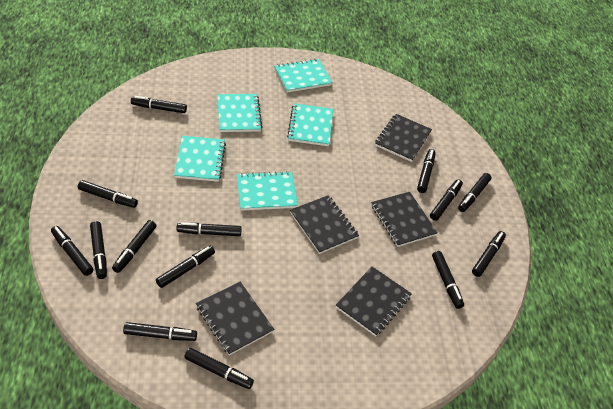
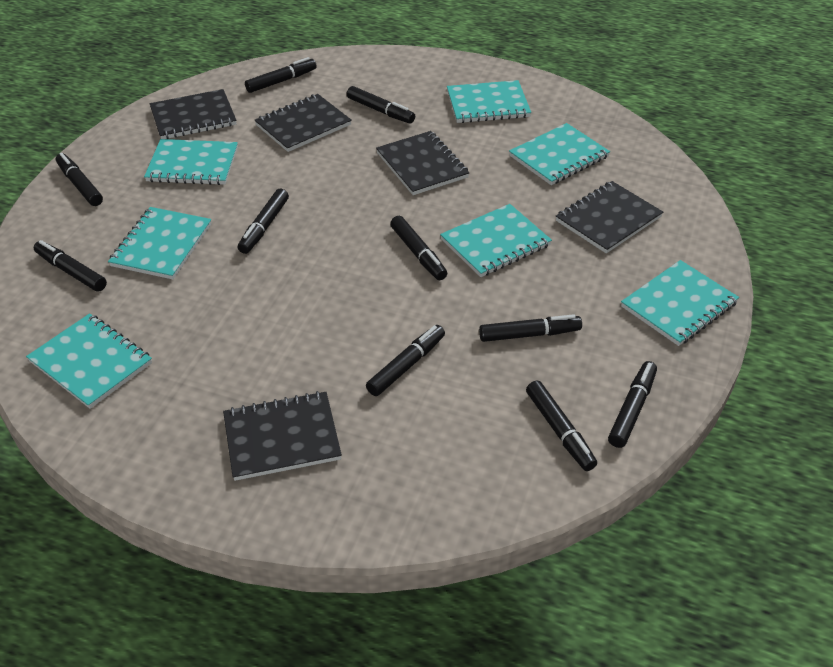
black marker: [51,226,93,276] [78,180,138,208] [90,221,107,279] [112,220,157,273] [123,322,197,341] [131,96,187,113] [156,246,215,288] [177,222,242,236] [184,348,254,389] [417,149,436,193] [430,179,463,221] [432,251,464,309] [458,173,492,212] [472,231,506,277] = 14 -> [34,240,107,292] [56,153,103,206] [238,189,289,254] [245,57,317,93] [347,86,415,124] [366,325,445,396] [390,216,447,280] [479,314,582,342] [526,381,597,471] [608,361,657,448] = 10
turquoise notebook: [174,136,226,182] [217,94,262,132] [237,171,298,211] [274,59,332,92] [287,103,333,146] = 5 -> [26,313,152,409] [108,207,211,279] [144,139,238,185] [440,204,552,277] [447,80,531,123] [509,123,610,185] [621,260,739,346] = 7

